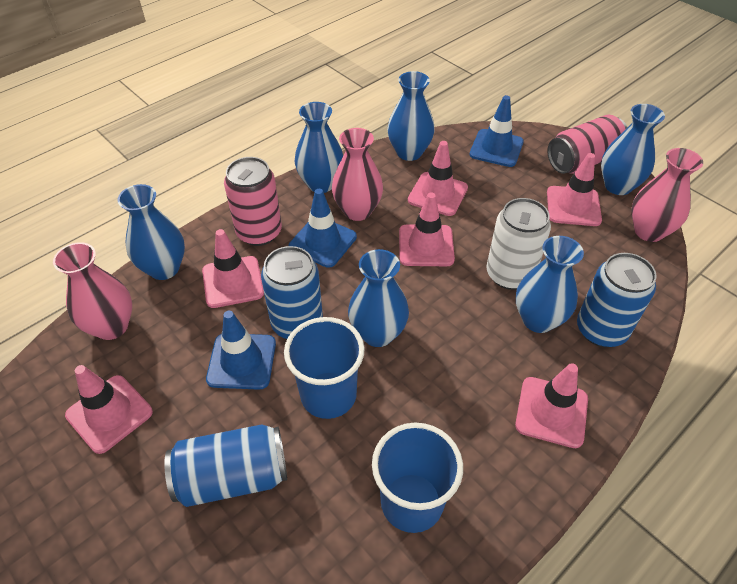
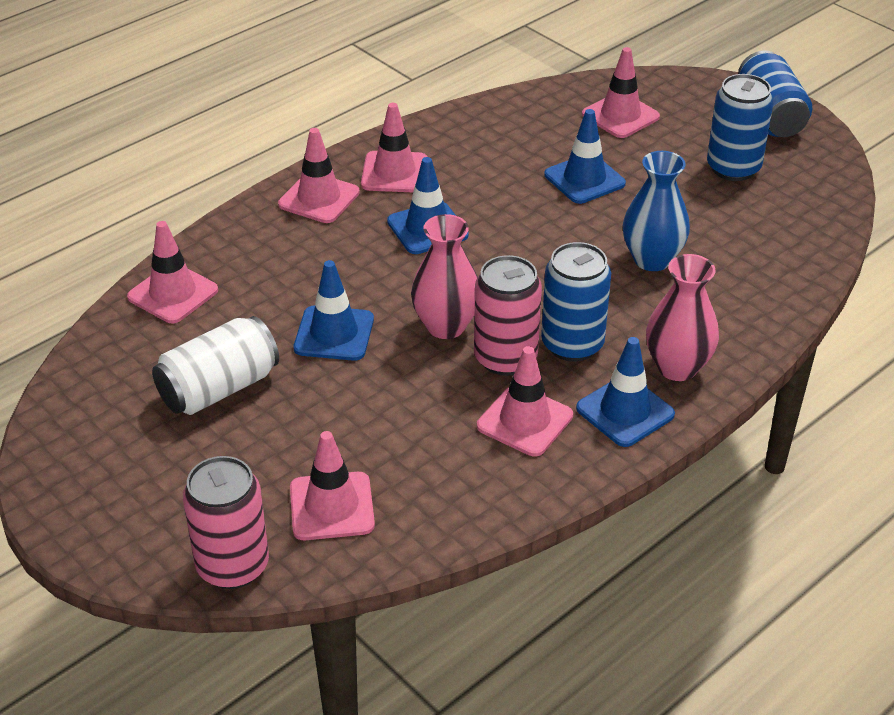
blue cup: [284,317,365,419] [372,423,463,533] = 2 -> none = 0
blue traffic cone: [206,311,276,390] [289,189,357,268] [470,95,524,167] = 3 -> [294,260,374,361] [387,157,469,254] [544,109,626,204] [576,337,675,447] = 4
blue vase: [117,184,185,280] [295,102,343,193] [348,249,409,347] [387,71,435,161] [516,236,584,333] [601,104,665,195] = 6 -> [623,151,690,271] = 1
pink vase: [53,242,132,340] [332,128,383,221] [632,148,703,242] = 3 -> [411,214,478,339] [646,254,719,381] = 2

